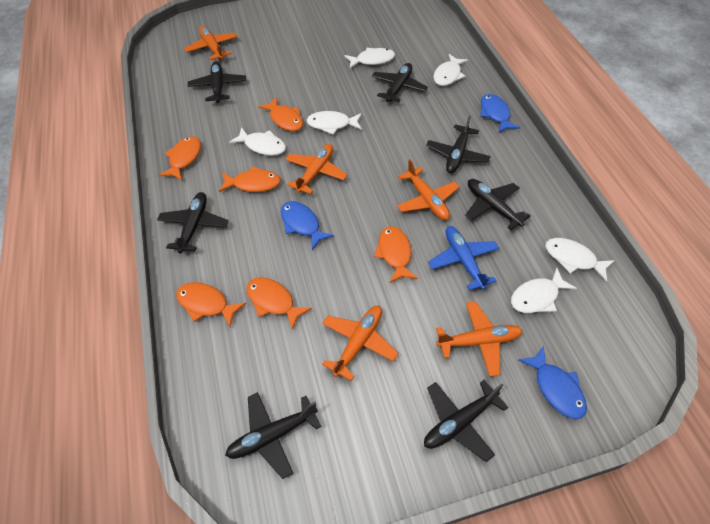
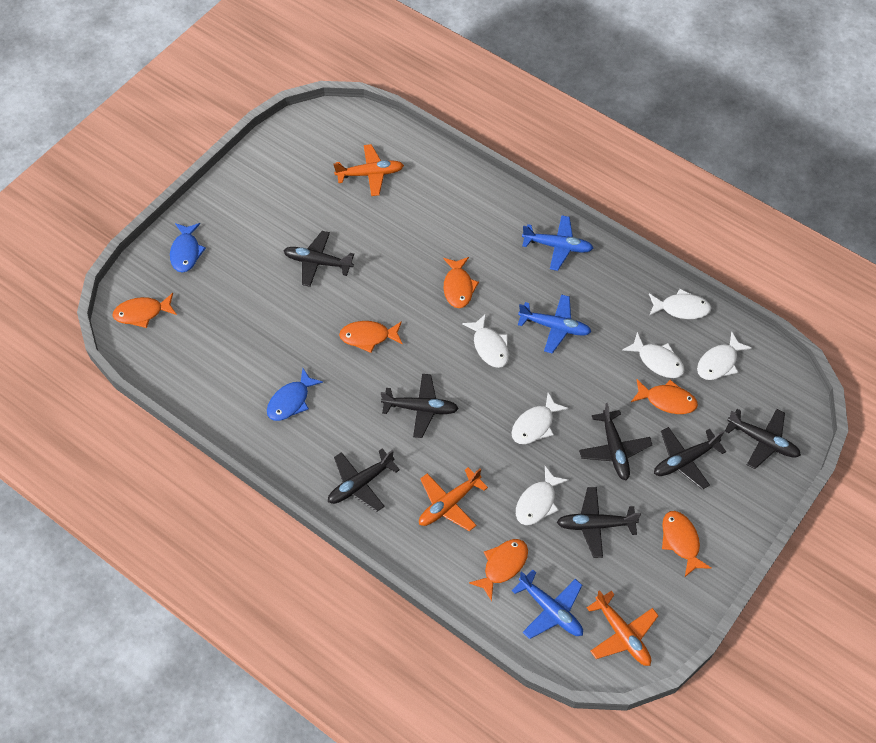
blue fish: [281,201,334,250] [480,94,520,133] [518,346,587,419] = 3 -> [170,223,206,273] [267,368,323,421] = 2
blue plane: [428,226,499,290] = 1 -> [512,569,583,639] [518,294,591,354] [522,215,593,271] = 3
orange plane: [184,26,238,60] [285,144,347,194] [322,306,398,381] [397,159,459,220] [436,301,523,377] = 5 -> [334,144,404,196] [419,467,488,531] [587,590,659,666] = 3

